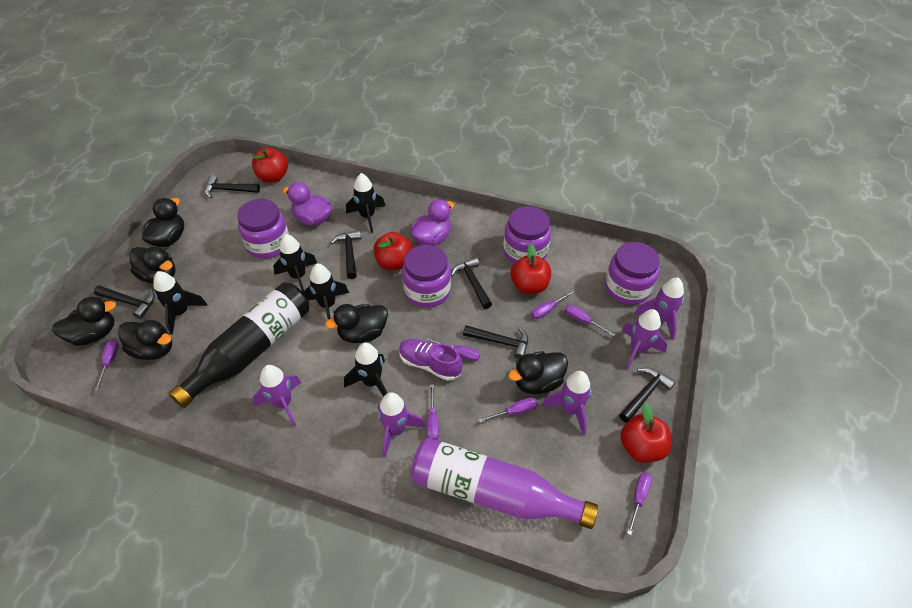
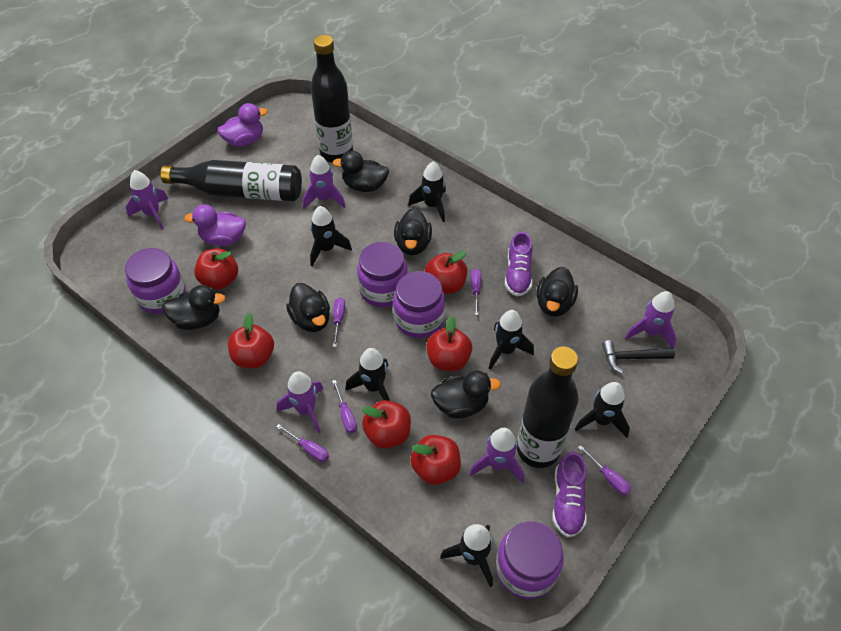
black bottle: [169,282,309,408] = 1 -> [160,160,302,201] [311,35,353,163] [517,347,579,468] = 3
black hammer: [94,285,155,319] [205,175,260,198] [330,230,362,279] [451,257,492,309] [463,325,528,359] [619,367,676,423] = 6 -> [602,340,675,374] = 1
black rocket: [154,271,208,334] [273,234,317,292] [303,264,349,320] [344,343,387,397] [346,173,385,233] = 5 -> [310,206,352,266] [346,348,390,401] [408,162,446,222] [440,524,493,587] [489,310,534,370] [575,382,630,438] = 6
purple bottle: [411,438,598,529] = 1 -> none = 0
purple screwdriver: [94,339,119,391] [426,337,480,362] [427,385,439,440] [479,397,538,423] [531,290,575,319] [565,305,615,336] [627,472,652,535] = 7 -> [276,424,329,462] [332,380,357,433] [333,298,345,347] [471,269,481,315] [578,445,631,496] = 5
purple shoe: [399,339,463,381] = 1 -> [505,232,533,296] [552,451,587,537] = 2
red apple: [252,148,288,182] [373,232,413,270] [510,244,551,294] [620,403,671,463] = 4 -> [194,248,238,290] [228,313,274,368] [362,400,411,449] [410,435,461,485] [425,251,467,294] [427,316,472,371] = 6

